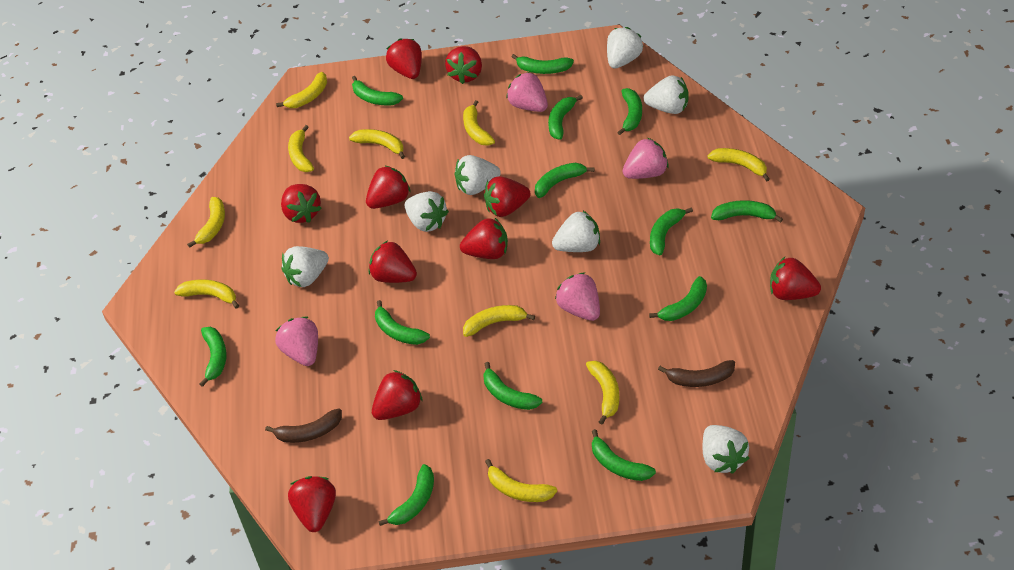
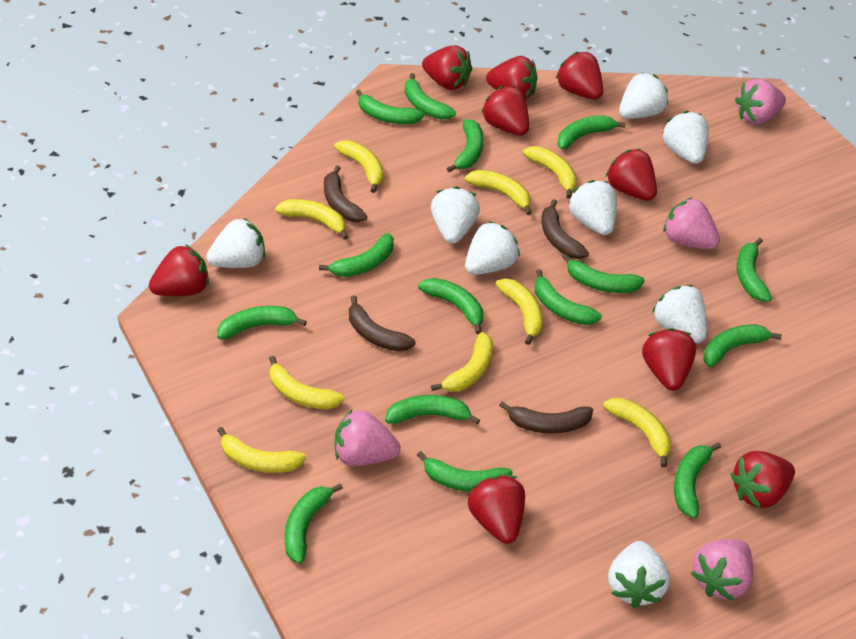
brown banana: [265,408,342,443] [658,360,735,387] = 2 -> [324,165,367,222] [349,295,415,352] [499,401,593,434] [541,199,589,259] = 4
green banana: [200,327,227,387] [352,76,403,106] [375,300,430,345] [378,464,434,526] [483,362,542,410] [512,54,574,74] [535,163,594,198] [548,95,583,140] [592,429,656,481] [617,88,642,135] [649,276,707,321] [650,207,693,255] [711,200,783,222] = 13 -> [217,306,307,340] [284,483,343,564] [319,233,394,277] [356,90,425,124] [385,395,480,424] [405,73,456,120] [417,451,513,492] [418,278,483,334] [447,119,483,172] [535,269,602,325] [557,115,626,150] [562,254,645,293] [674,442,721,518] [704,324,782,367] [737,238,772,302] = 15
red strawberry: [281,184,322,223] [288,476,336,532] [366,165,411,209] [369,241,417,283] [372,370,423,420] [386,38,422,79] [445,46,482,84] [460,218,508,259] [484,176,531,217] [770,257,821,300] = 10 -> [149,244,209,296] [422,45,472,90] [468,475,525,544] [482,86,529,135] [486,56,537,100] [556,52,603,99] [606,149,657,201] [642,328,696,391] [730,451,795,509] = 9
white strawberry: [281,246,329,287] [404,191,449,232] [455,155,501,195] [552,211,600,252] [607,27,643,68] [644,75,689,114] [702,425,749,474] = 7 -> [206,217,265,268] [431,186,480,244] [465,221,520,275] [568,180,617,235] [608,541,670,608] [619,72,668,119] [652,285,707,343] [662,111,709,164] = 8
yellow banana: [174,279,239,309] [187,197,225,248] [276,72,327,108] [288,125,314,172] [349,129,405,159] [463,100,495,146] [463,305,535,337] [485,459,557,502] [586,361,619,424] [707,148,770,182] = 10 -> [217,427,306,473] [269,356,344,409] [275,199,348,240] [334,140,383,193] [431,332,493,392] [465,170,532,215] [496,278,543,345] [523,146,577,198] [603,398,671,467] = 9

